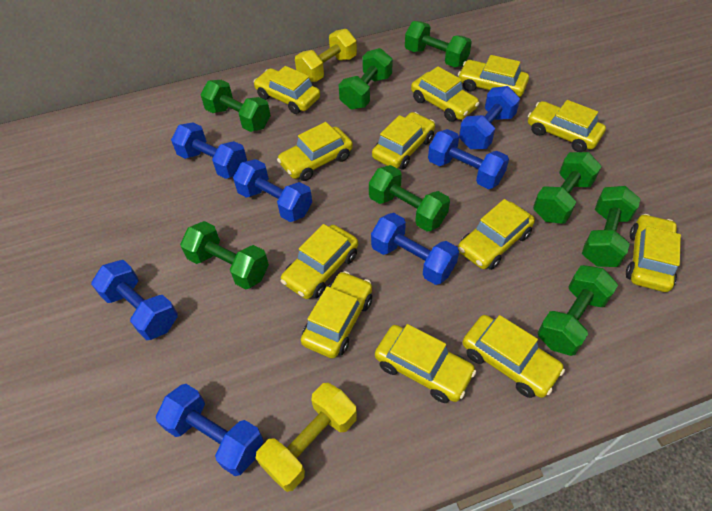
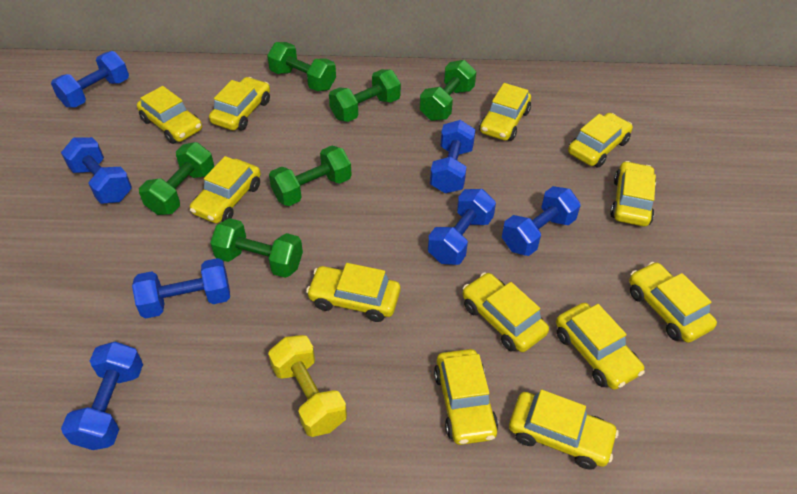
green dumbbell: [180,221,269,289] [200,80,271,132] [339,48,393,110] [369,165,450,231] [405,21,472,67] [533,152,602,224] [537,265,618,356] [582,186,640,267] = 8 -> [139,142,214,215] [210,218,303,278] [267,42,336,91] [269,146,352,206] [329,69,401,122] [420,60,476,121] = 6
yellow dumbbell: [256,383,357,492] [295,29,357,82] = 2 -> [268,335,347,437] = 1

